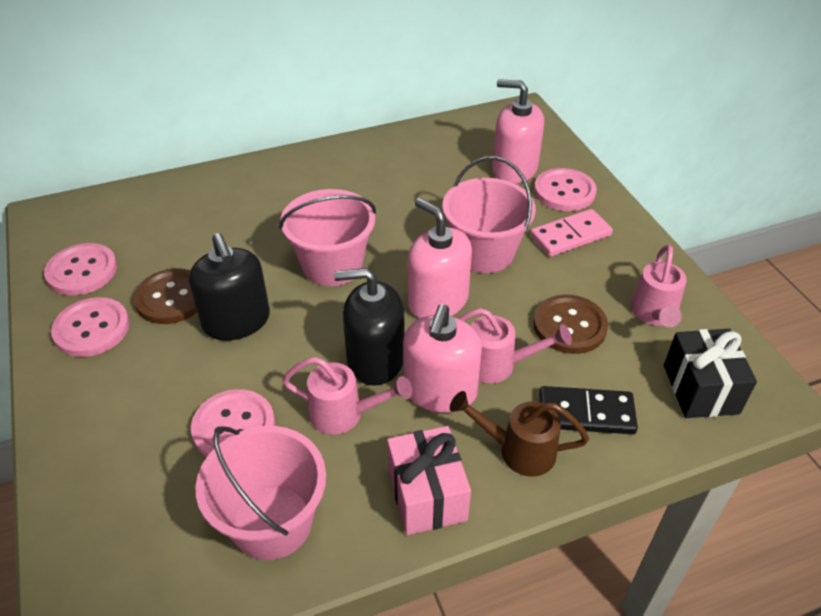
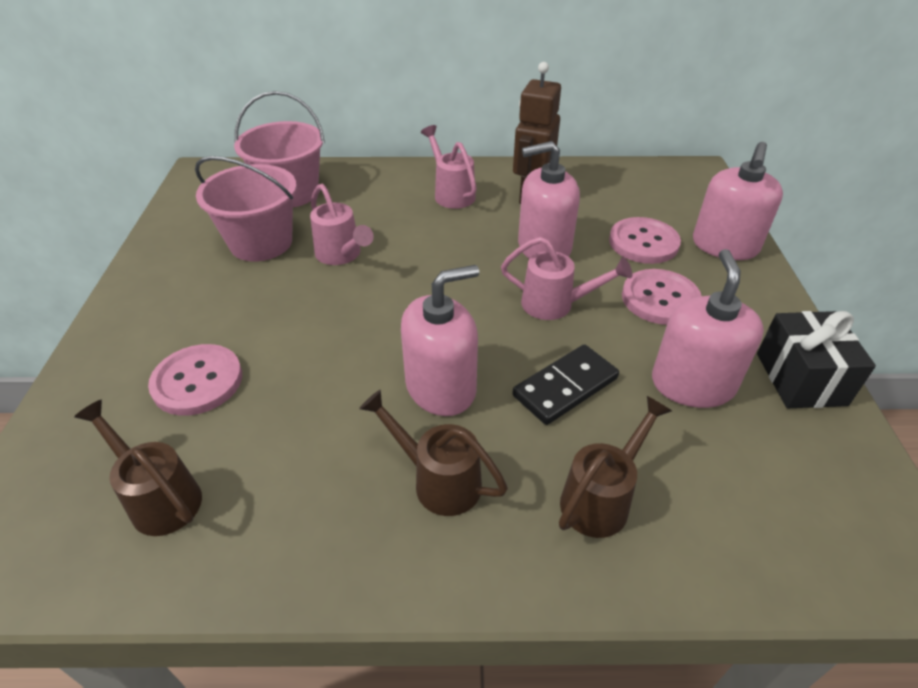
black soap dispenser: [189,233,270,341] [334,268,404,386] = 2 -> none = 0
brown button: [133,268,197,324] [533,294,608,354] = 2 -> none = 0
brown robot: none = 0 -> [513,62,561,204] = 1
brown watering can: [450,391,589,477] = 1 -> [74,400,202,536] [359,390,508,516] [559,396,672,538] = 3
pink bucket: [196,426,326,560] [279,189,376,286] [442,156,536,273] = 3 -> [195,156,297,261] [234,91,325,207] = 2
pink button: [44,243,117,295] [51,297,130,357] [191,389,275,457] [534,168,597,211] = 4 -> [148,344,242,416] [609,217,681,264] [622,269,701,325] = 3
pink domino: [530,209,613,257] = 1 -> none = 0
pink gift: [387,426,471,535] = 1 -> none = 0
pink soap dispenser: [403,304,482,413] [407,198,472,318] [492,79,544,184] = 3 -> [401,265,479,416] [518,141,580,259] [652,249,764,408] [693,142,783,260] = 4

